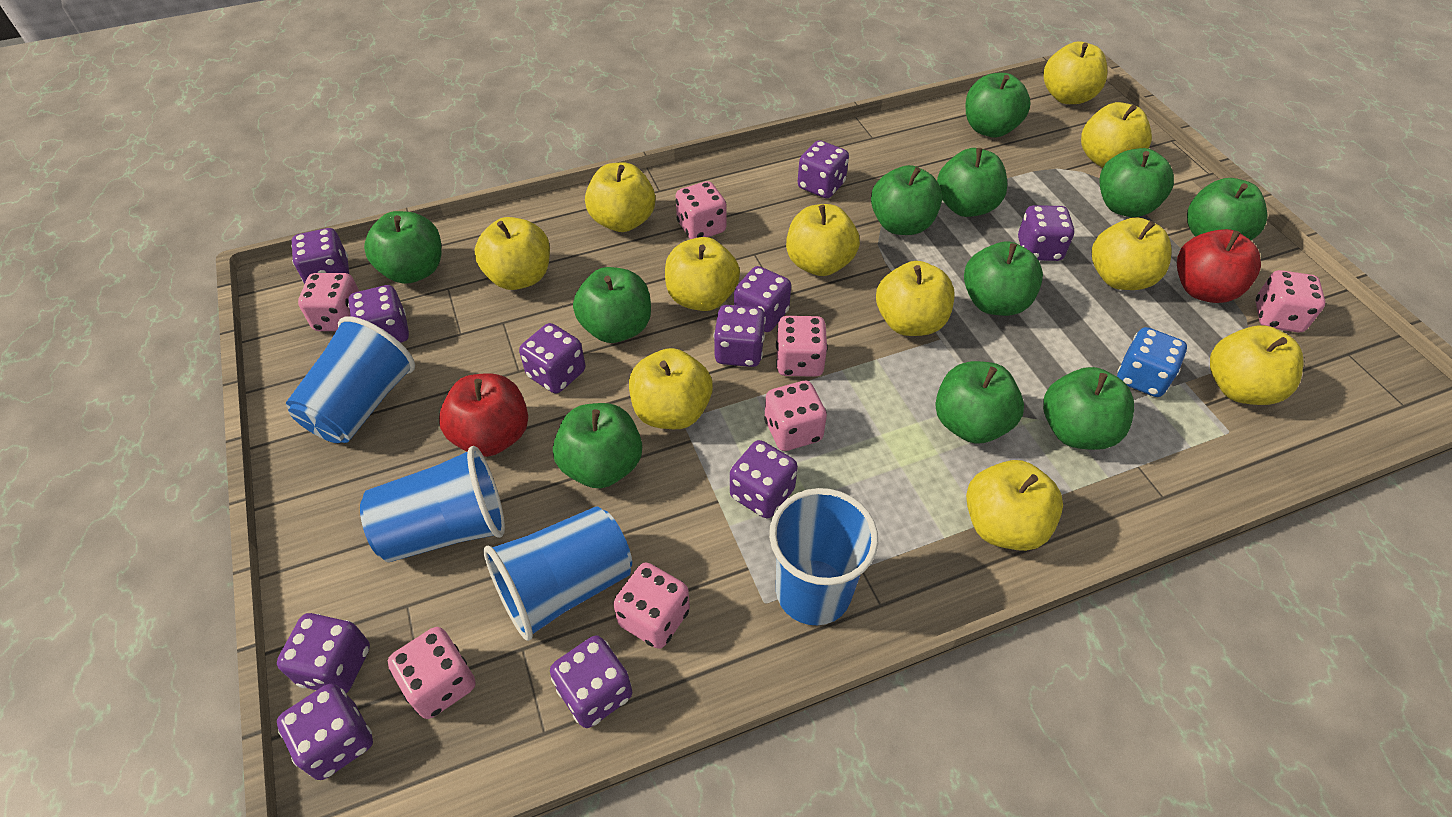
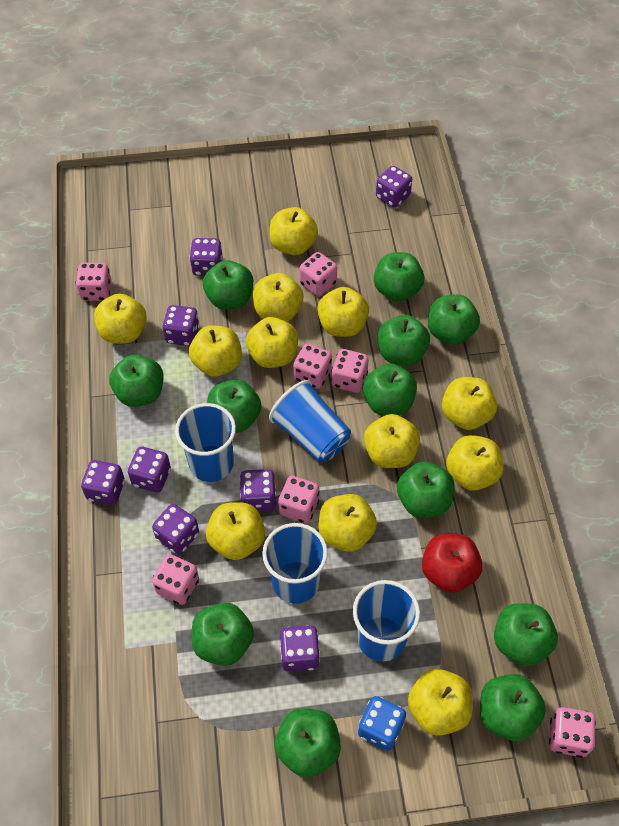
green apple: [364,211,441,284] [553,403,642,488] [573,267,651,343] [871,165,942,235] [935,361,1024,444] [937,148,1007,217] [964,241,1043,316] [966,73,1031,137] [1043,367,1134,450] [1100,148,1174,217] [1187,178,1267,240] = 11 -> [109,354,164,407] [192,602,254,666] [203,260,253,310] [207,379,261,433] [275,708,341,777] [363,364,417,416] [374,252,424,301] [378,315,430,366] [397,462,454,518] [428,294,480,345] [480,674,546,741] [494,603,558,666] = 12
purple dice: [277,613,370,693] [277,684,373,780] [291,228,349,284] [348,285,409,343] [519,323,586,394] [550,635,632,728] [714,305,766,367] [730,440,798,518] [734,266,791,332] [798,140,849,198] [1018,205,1075,261] = 11 -> [81,460,125,505] [128,447,171,493] [152,504,199,554] [163,305,200,346] [189,238,222,276] [239,469,276,512] [280,625,320,672] [376,166,412,208] = 8
red apple: [439,373,528,457] [1177,229,1261,303] = 2 -> [422,534,483,593] = 1
yellow apple: [475,217,550,290] [585,162,655,232] [629,348,713,429] [665,237,740,311] [786,204,860,276] [876,261,954,336] [966,460,1063,551] [1043,41,1107,104] [1081,102,1152,168] [1092,217,1171,290] [1210,325,1304,405] = 11 -> [94,294,147,344] [189,325,242,377] [206,502,265,560] [246,317,298,368] [253,273,304,322] [269,207,318,255] [317,287,369,337] [318,494,377,552] [364,414,420,468] [408,669,473,736] [442,377,497,430] [446,435,504,491] = 12

